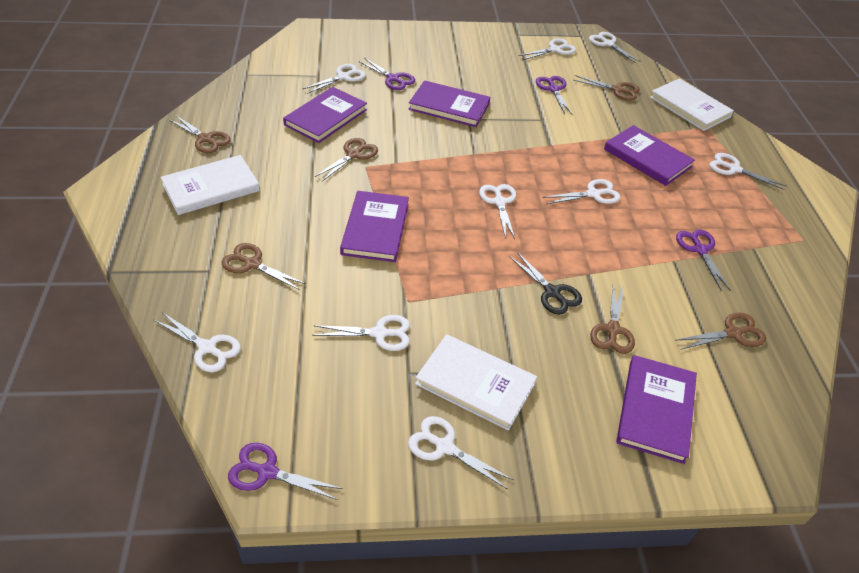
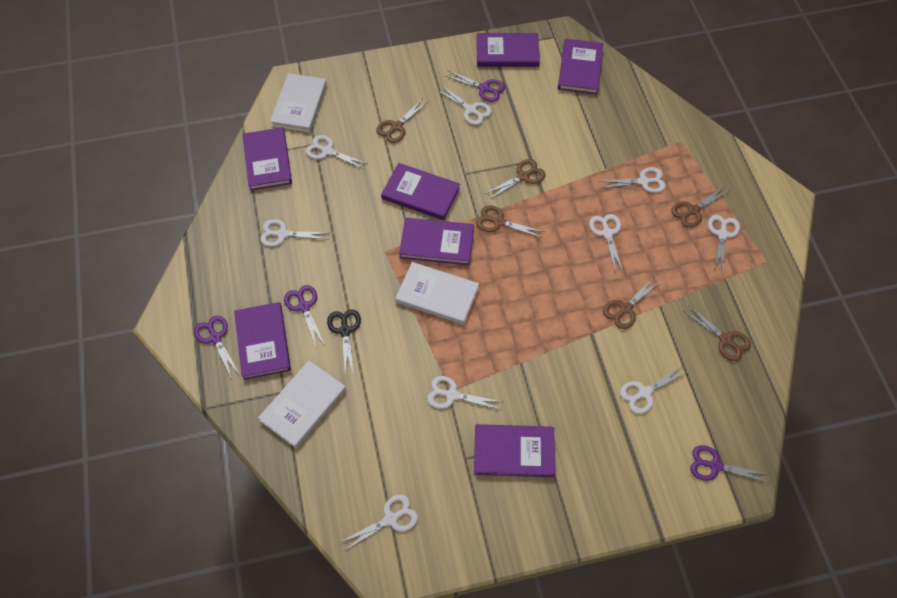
purple book: [283,87,367,143] [340,191,409,262] [409,80,490,127] [604,125,695,186] [616,355,697,464] = 5 -> [234,302,291,380] [242,127,292,191] [381,163,460,220] [399,218,474,265] [474,424,555,477] [477,33,540,67] [558,39,603,94] = 7

